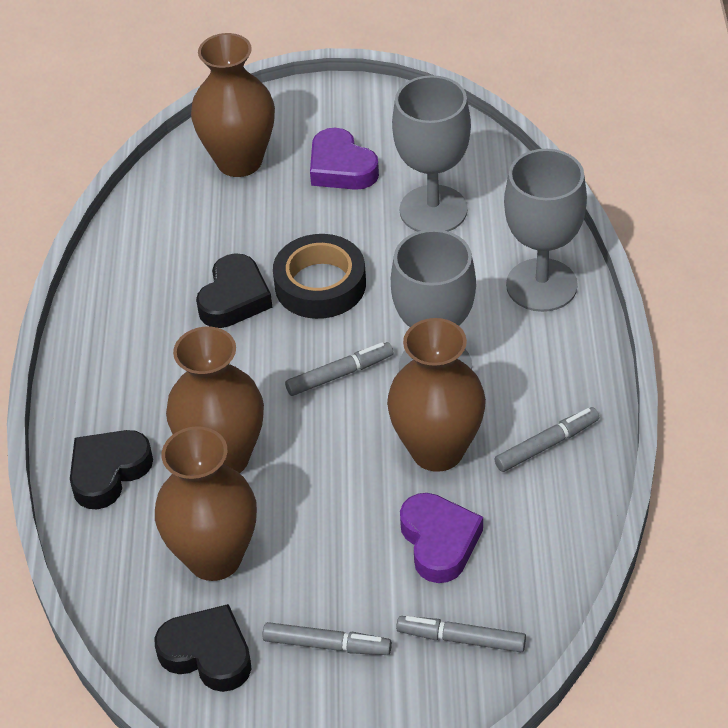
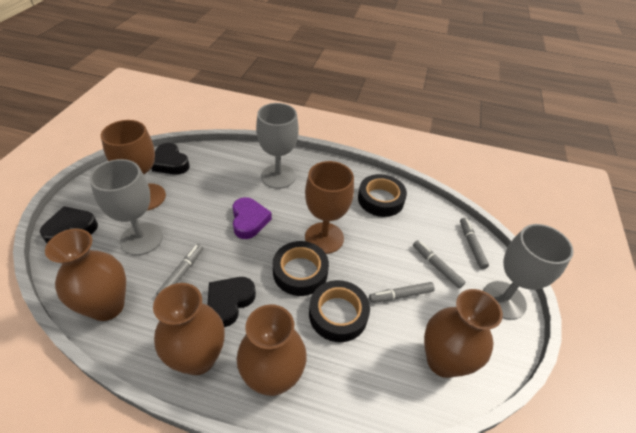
black tape: [273,234,366,319] = 1 -> [273,241,329,296] [309,280,370,342] [358,174,407,217] = 3
brown goblet: none = 0 -> [101,120,166,210] [305,161,354,254] = 2
purple heart: [310,128,379,190] [400,493,483,583] = 2 -> [232,197,272,239] = 1

